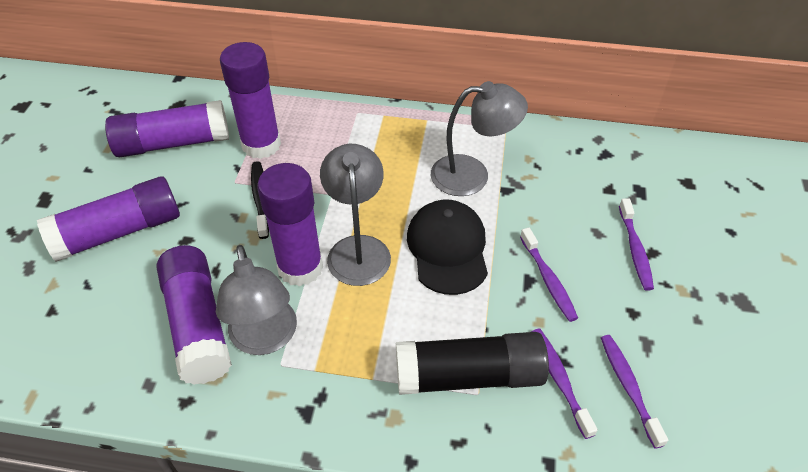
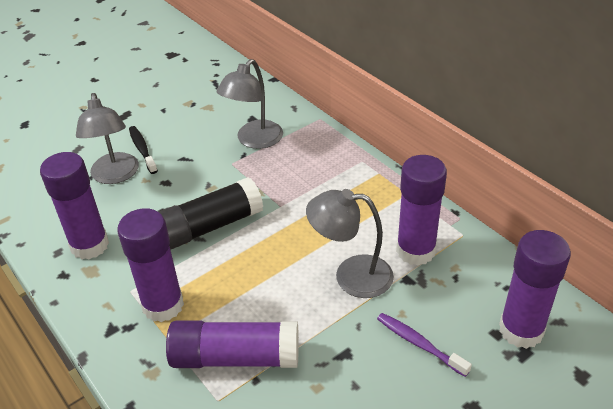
black cap: [407,200,488,295] = 1 -> none = 0
purple toothbrush: [520,227,578,322] [532,329,598,439] [601,335,668,449] [619,198,654,291] = 4 -> [377,313,472,377] = 1

